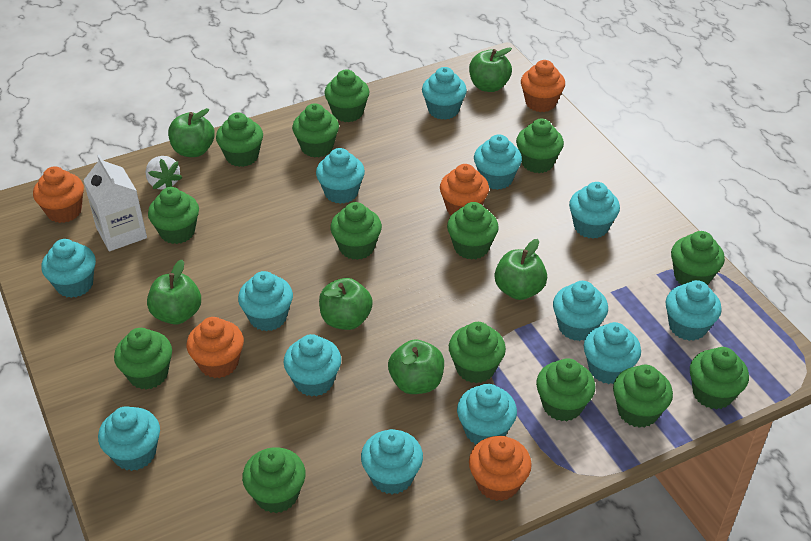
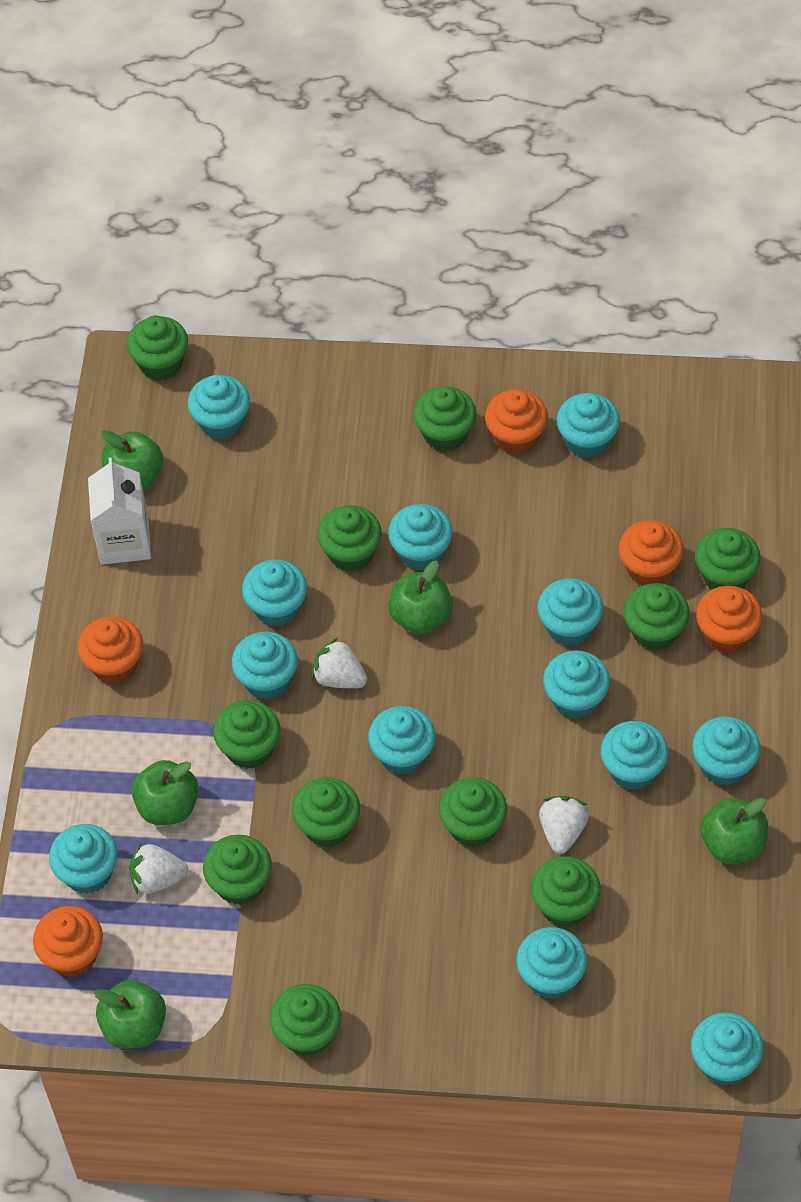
green apple: [147,260,201,325] [168,108,215,157] [319,278,373,330] [388,339,444,394] [469,47,512,92] [495,239,547,300] = 6 -> [94,980,166,1049] [101,430,163,490] [132,760,199,825] [388,561,453,634] [700,798,768,864] = 5
green cupcake: [114,328,172,390] [148,187,199,244] [216,112,263,167] [242,447,306,513] [292,103,339,157] [324,69,369,122] [330,202,382,260] [447,202,499,260] [449,322,506,383] [516,119,564,173] [536,358,595,421] [613,365,673,428] [671,231,725,285] [690,347,749,410] = 14 -> [127,316,188,380] [203,835,272,905] [213,700,280,769] [270,984,341,1056] [292,777,360,847] [317,505,382,572] [413,387,476,452] [439,777,507,847] [531,856,601,927] [624,583,690,651] [695,528,760,590] = 11
white strawberry: [146,156,183,190] = 1 -> [129,843,188,895] [312,637,367,688] [539,796,589,854] = 3

